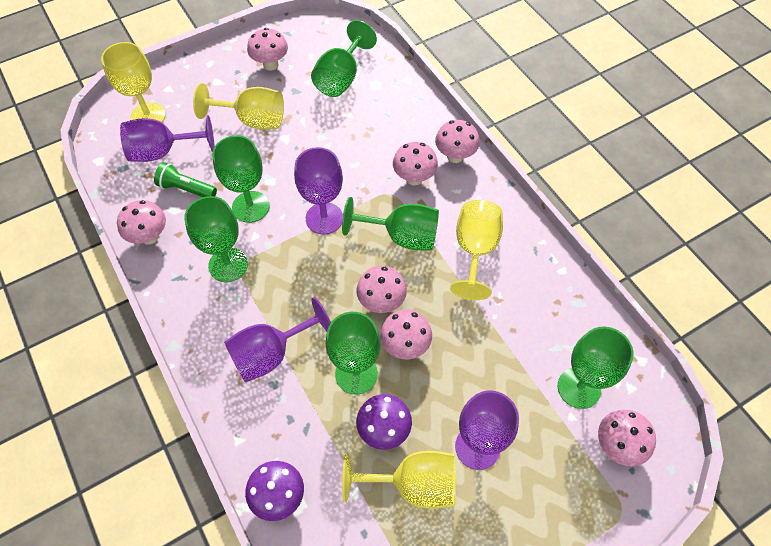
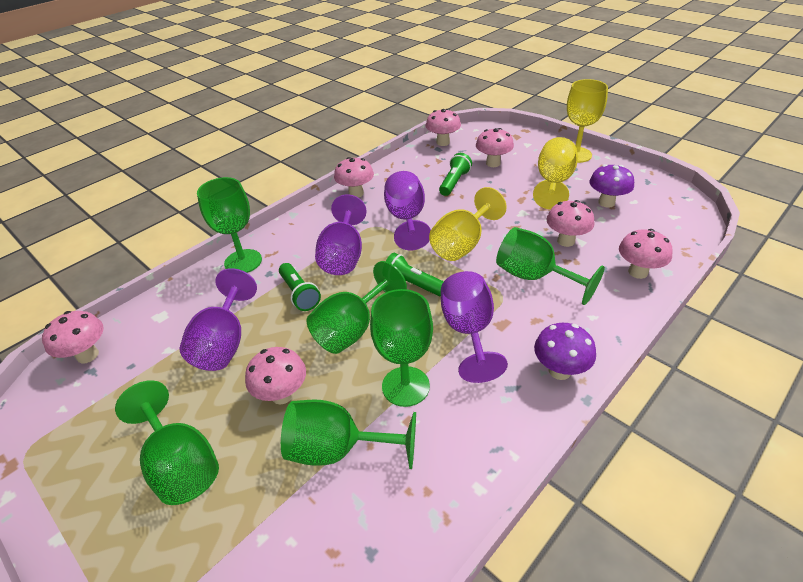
green flashlight: [154,162,217,197] = 1 -> [279,263,321,311] [386,253,444,296] [439,153,472,196] = 3
yellow goblet: [101,42,166,122] [193,83,284,130] [342,451,456,509] [450,200,503,300] = 4 -> [429,187,507,261] [533,137,578,209] [567,79,608,163] = 3

